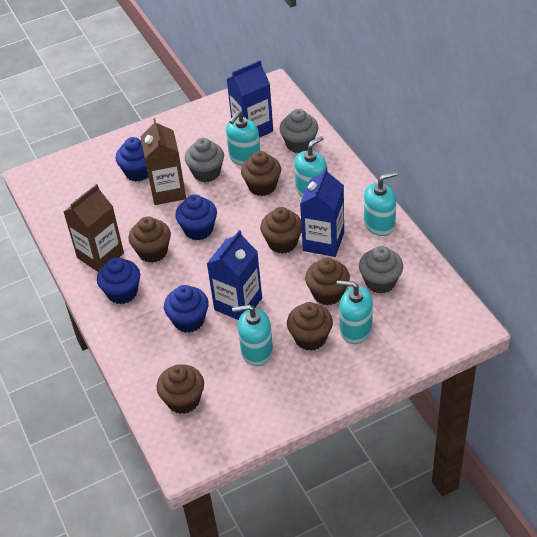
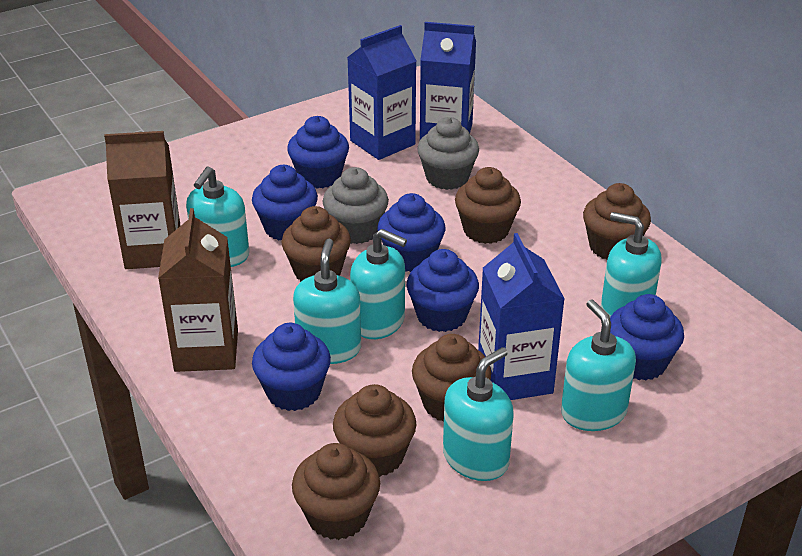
blue cupcake: [97,257,140,304] [116,137,149,182] [164,285,209,333] [175,194,217,240] = 4 -> [252,165,318,241] [252,323,331,411] [287,116,349,189] [377,193,445,272] [406,249,479,332] [610,294,684,381] = 6
grey cupcake: [185,138,224,182] [279,109,319,153] [359,246,403,294] = 3 -> [323,167,389,244] [417,117,479,190] = 2
turquoise soap dispenser: [226,111,260,166] [232,305,273,366] [294,136,327,198] [337,280,373,344] [364,171,397,236] = 5 -> [186,166,249,267] [293,239,361,364] [350,229,407,339] [443,347,514,481] [561,300,636,431] [601,212,662,317] = 6

